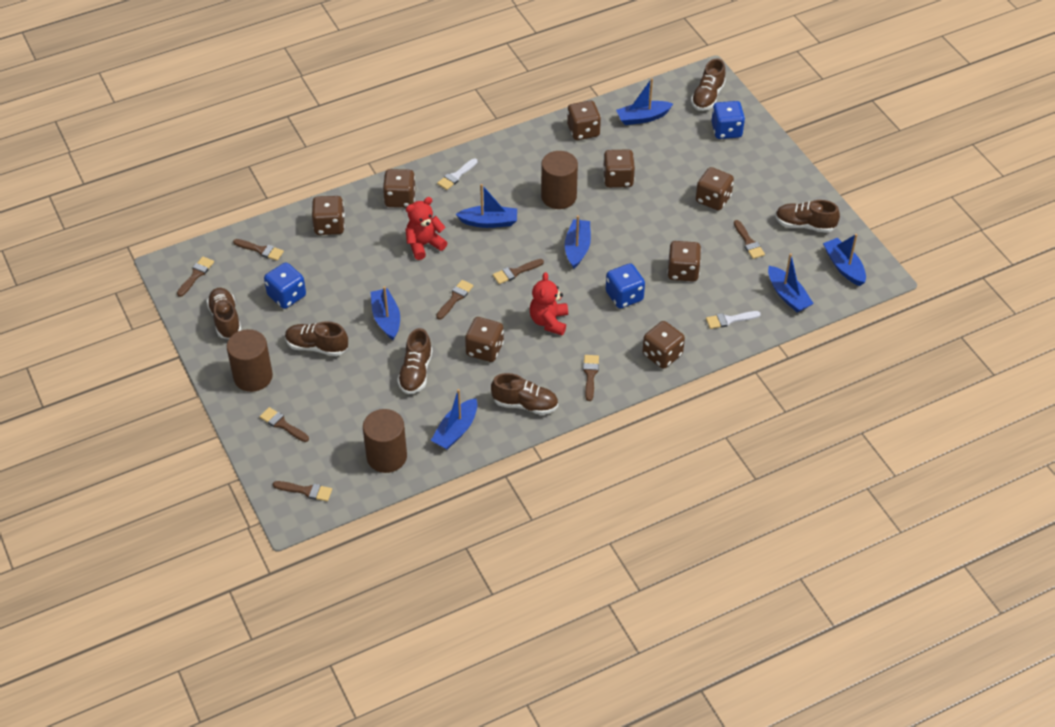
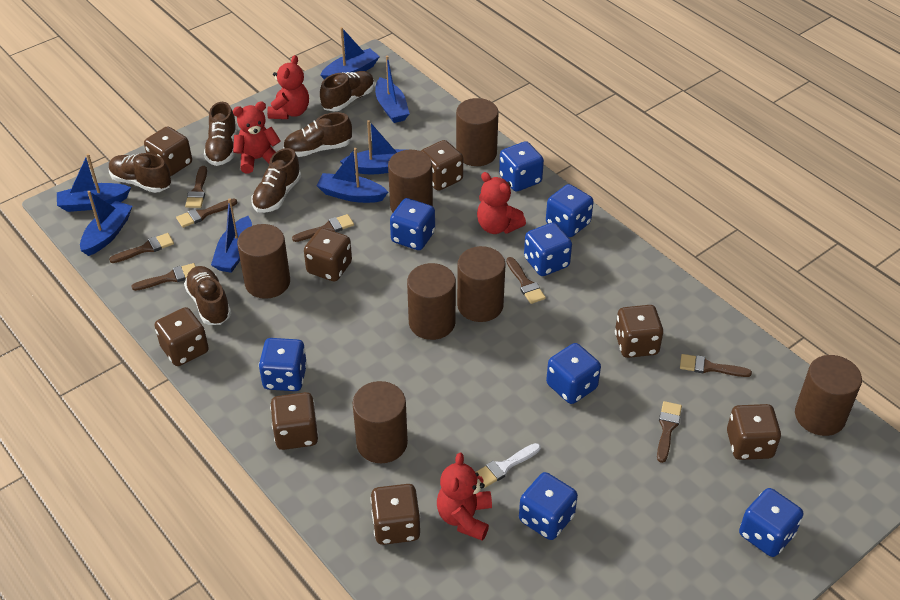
blue dice: [264,262,306,309] [606,263,645,308] [711,101,745,139] = 3 -> [259,338,307,391] [390,198,435,250] [499,141,544,191] [519,472,578,540] [524,222,572,276] [546,184,594,237] [546,343,601,404] [739,488,803,557] = 8
brown cylinder: [227,329,273,392] [363,409,407,473] [541,151,578,209] = 3 -> [237,224,290,299] [352,381,408,463] [388,150,433,212] [407,263,456,340] [456,98,499,166] [457,246,506,322] [795,355,862,436] = 7
red teddy bear: [405,197,447,260] [530,272,568,335] = 2 -> [233,101,281,174] [267,55,309,119] [437,453,492,541] [477,172,526,234] = 4
white brush: [437,158,478,190] [706,311,761,329] = 2 -> [475,443,541,488] = 1

